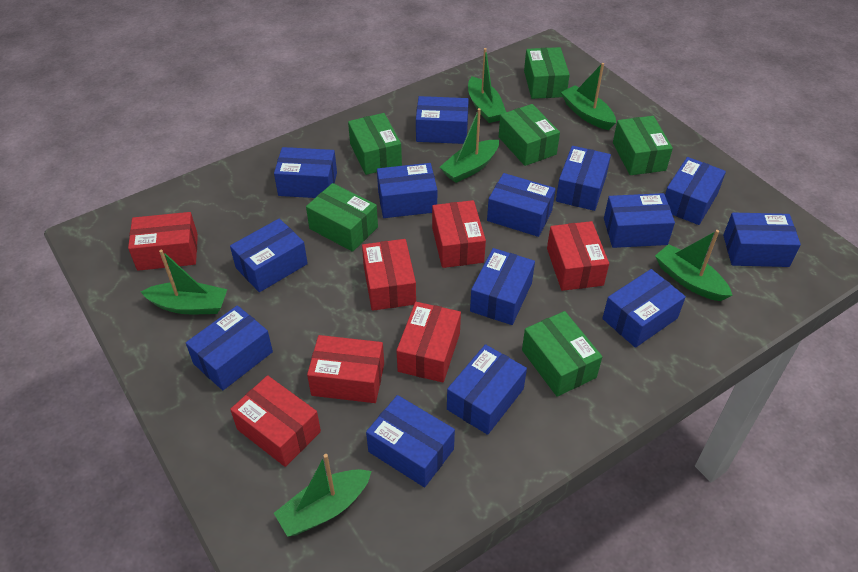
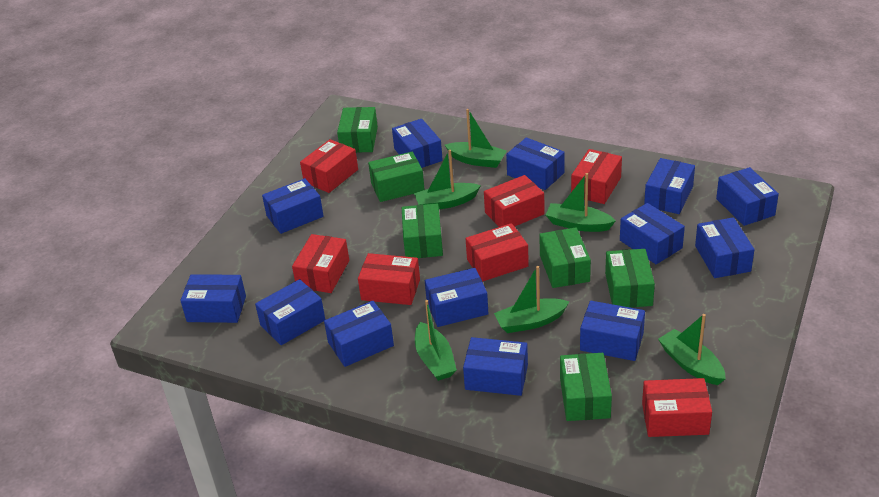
blue box: [186,305,273,390] [230,219,308,292] [274,147,337,198] [366,395,455,487] [377,163,437,218] [416,96,469,144] [447,344,527,435] [470,248,535,325] [487,173,556,237] [556,146,611,211] [602,269,686,348] [604,193,675,248] [665,157,726,225] [723,212,801,267] = 14 -> [180,274,246,323] [255,279,325,345] [262,178,324,234] [324,301,394,367] [392,119,443,168] [425,268,488,327] [463,337,528,396] [506,137,565,190] [580,301,645,361] [620,203,685,264] [644,158,695,214] [695,217,755,278] [716,167,779,226] = 13

